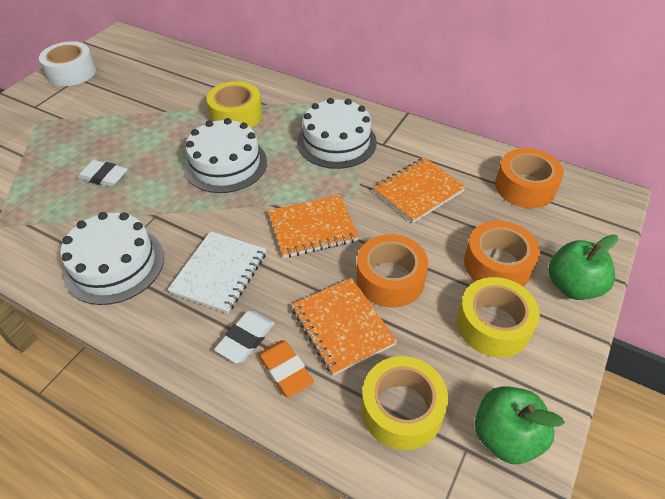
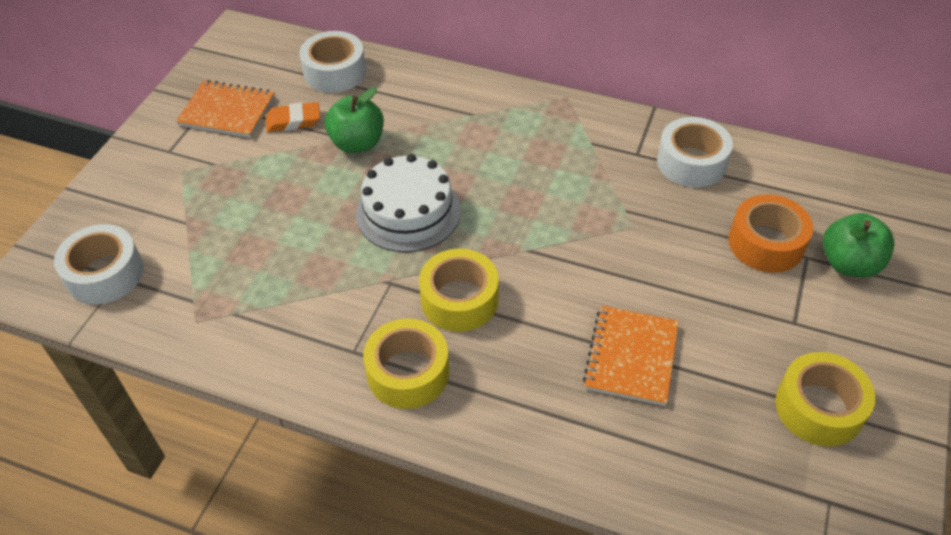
orange notebook: [268,195,359,258] [291,278,397,376] [373,157,466,223] = 3 -> [176,80,275,138] [583,306,679,406] = 2
orange tape: [356,234,428,308] [464,221,540,286] [495,148,564,208] = 3 -> [729,194,813,273] = 1
white cake: [60,212,164,305] [184,118,267,193] [297,98,377,169] = 3 -> [356,154,461,252] = 1
white eraser: [78,160,128,187] [214,311,275,363] = 2 -> none = 0
white notebook: [167,231,266,314] = 1 -> none = 0
white tape: [39,41,96,86] = 1 -> [54,224,144,304] [299,31,366,93] [657,117,733,187] = 3

